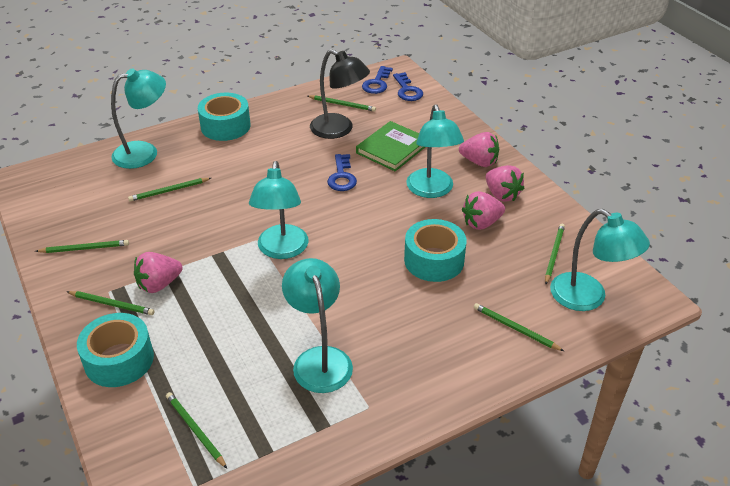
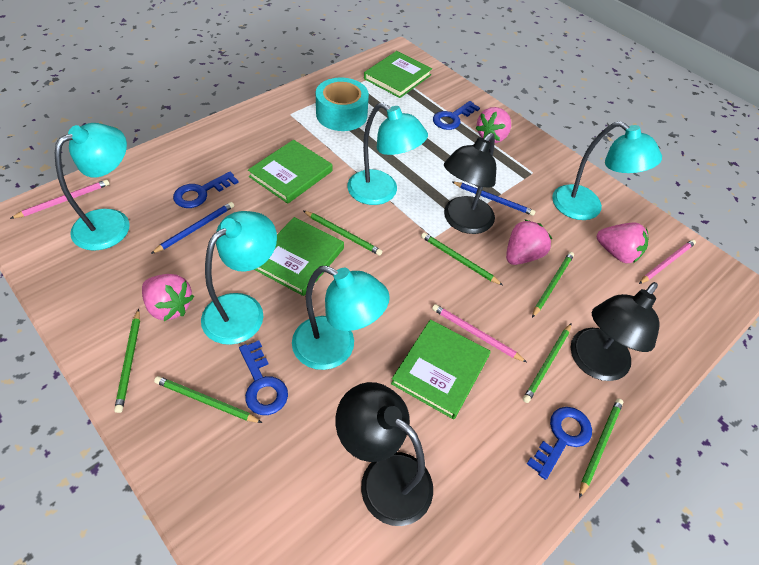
black lamp: [310,49,370,139] = 1 -> [336,382,433,526] [444,133,496,234] [571,282,660,381] = 3
blue key: [327,154,357,191] [362,66,393,94] [393,72,423,101] = 3 -> [173,171,239,208] [239,340,288,415] [433,101,480,130] [527,407,592,480] = 4
blue pencil: none = 0 -> [151,202,234,254] [451,181,536,216] = 2
green book: [356,121,425,171] = 1 -> [248,140,332,204] [254,217,344,296] [364,51,432,98] [391,319,491,419] = 4
pink pencil: none = 0 -> [10,179,110,219] [432,304,527,362] [639,240,696,284] = 3
turquoise tape: [77,313,154,387] [198,93,250,141] [404,219,467,282] = 3 -> [316,78,369,131] = 1

